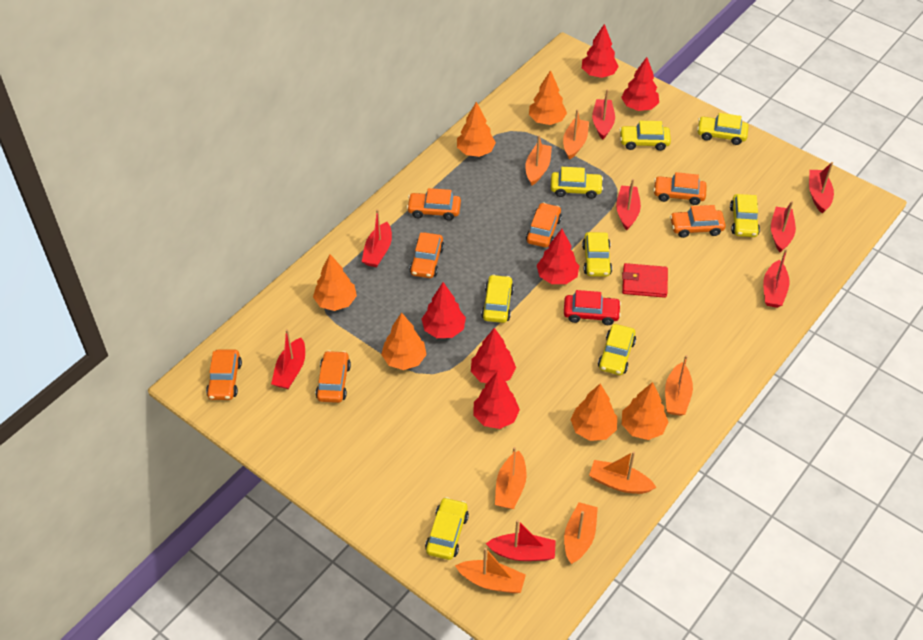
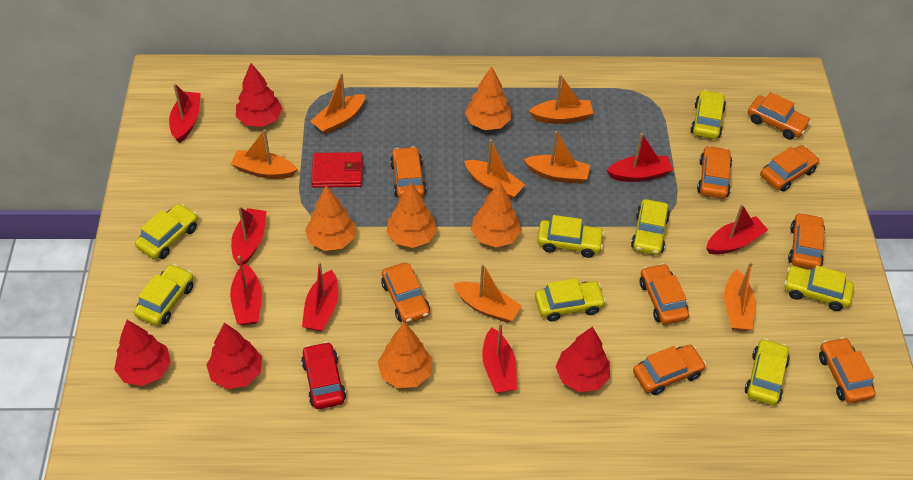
orange car: [206,349,242,400] [316,350,351,403] [407,188,461,221] [409,233,444,278] [526,202,562,247] [653,172,707,205] [670,205,726,238] = 7 -> [381,263,430,324] [390,146,426,198] [633,345,706,395] [640,263,689,325] [697,146,732,199] [748,92,811,139] [760,145,819,192] [788,212,825,270] [819,337,876,404] = 9
orange tree: [313,254,357,311] [381,312,427,370] [457,102,496,157] [529,70,567,125] [570,384,617,441] [622,382,669,440] = 6 -> [305,186,356,251] [378,323,433,388] [386,183,437,248] [465,66,511,130] [471,182,521,247] = 5
red boat: [271,329,305,389] [362,209,392,267] [486,520,556,561] [592,89,615,140] [616,179,641,230] [763,249,790,308] [771,201,796,252] [809,162,834,214] = 8 -> [169,83,201,143] [230,256,262,325] [231,206,267,265] [302,262,338,331] [482,323,517,393] [606,133,673,182] [706,204,768,254] = 7
red tree: [422,282,466,338] [471,328,516,383] [473,371,520,429] [537,229,579,284] [582,24,619,78] [621,57,659,111] = 6 -> [114,320,171,386] [207,323,262,389] [236,63,283,127] [555,327,610,392] = 4

